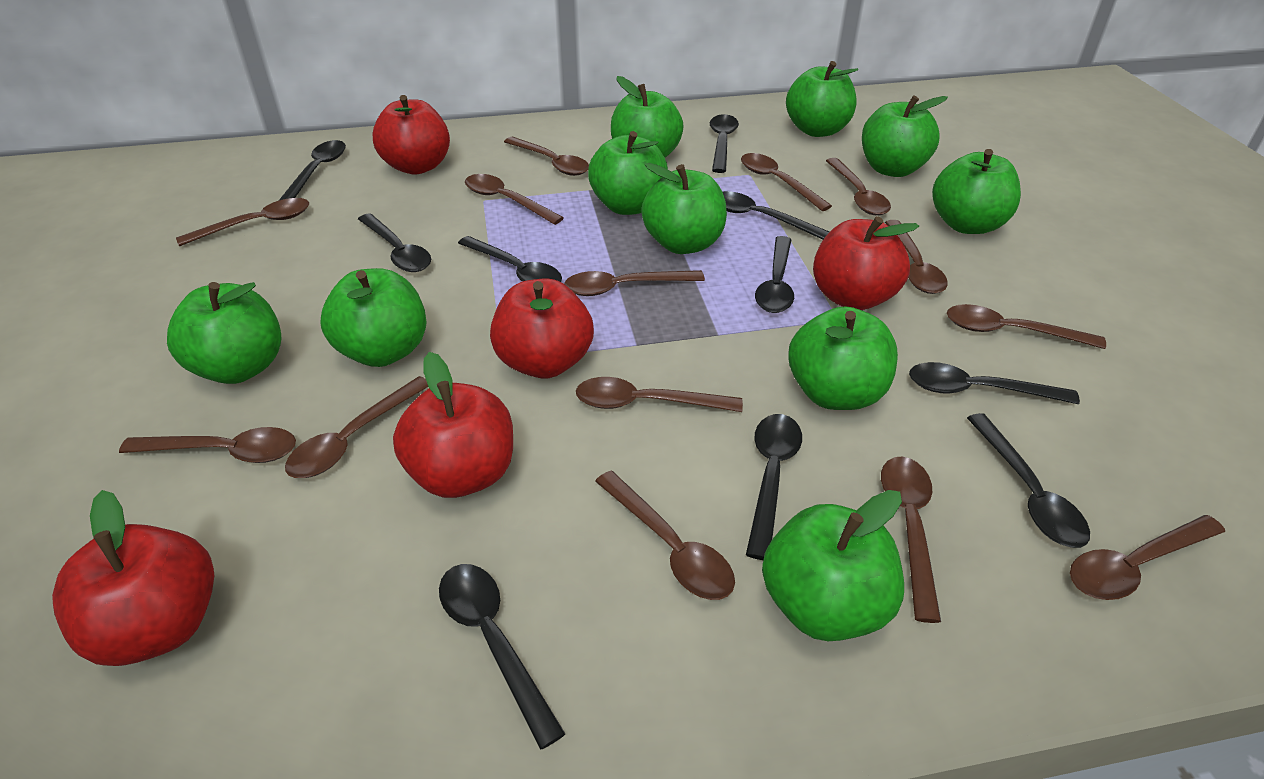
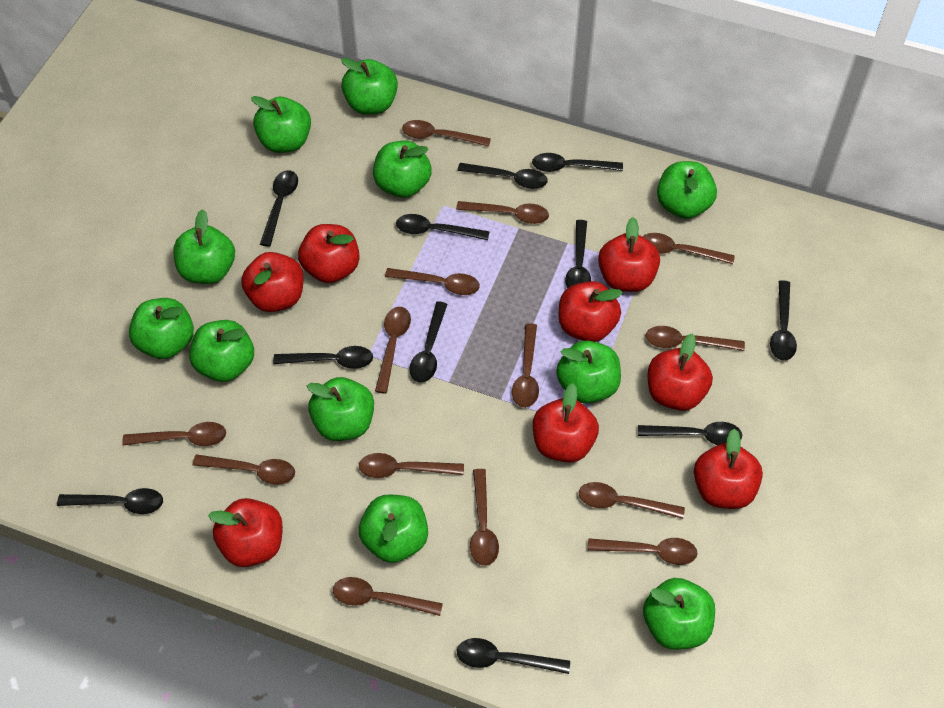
black spoon: [279,140,346,200] [358,213,431,272] [439,564,565,750] [458,236,562,282] [710,114,739,173] [722,191,829,240] [746,414,802,560] [755,236,794,313] [909,362,1080,404] [967,413,1090,548] = 10 -> [57,488,163,514] [260,170,298,247] [273,346,373,369] [396,214,490,240] [409,302,447,382] [457,638,570,674] [458,163,548,189] [532,153,623,172] [565,220,591,288] [638,422,742,445] [770,280,797,361] = 11
green apple: [167,282,281,384] [320,268,426,367] [588,131,668,215] [611,76,684,157] [641,163,727,254] [762,490,904,641] [786,61,858,137] [789,306,898,410] [862,95,948,177] [932,149,1021,234] = 10 -> [129,298,194,359] [173,209,235,284] [189,320,254,382] [251,96,311,153] [307,377,374,441] [341,58,398,115] [359,494,428,563] [373,141,432,198] [556,341,621,404] [643,578,715,650] [657,161,717,219] = 11
red apple: [52,490,214,666] [372,95,450,175] [393,352,513,498] [490,278,594,379] [813,216,919,310] = 5 -> [208,498,283,567] [241,252,304,312] [298,224,360,283] [533,383,599,463] [559,281,623,342] [598,217,660,292] [648,334,713,411] [694,429,763,509] = 8

